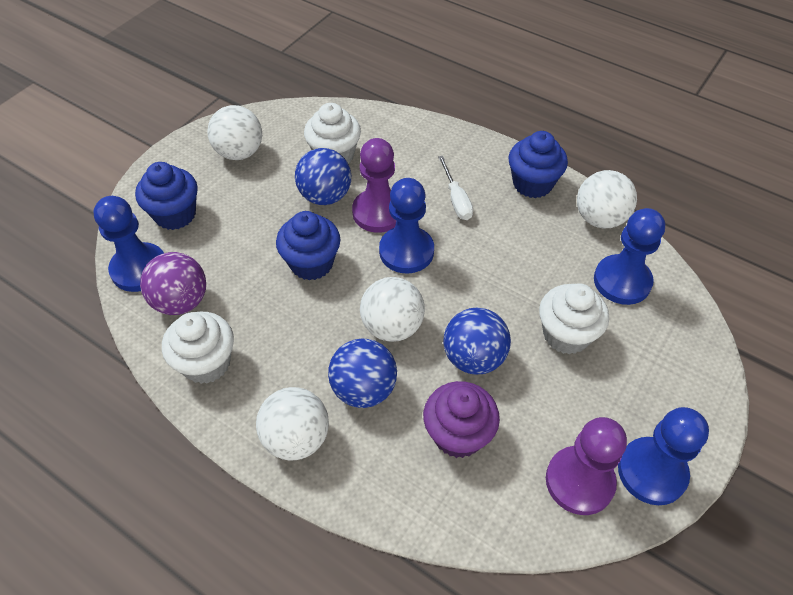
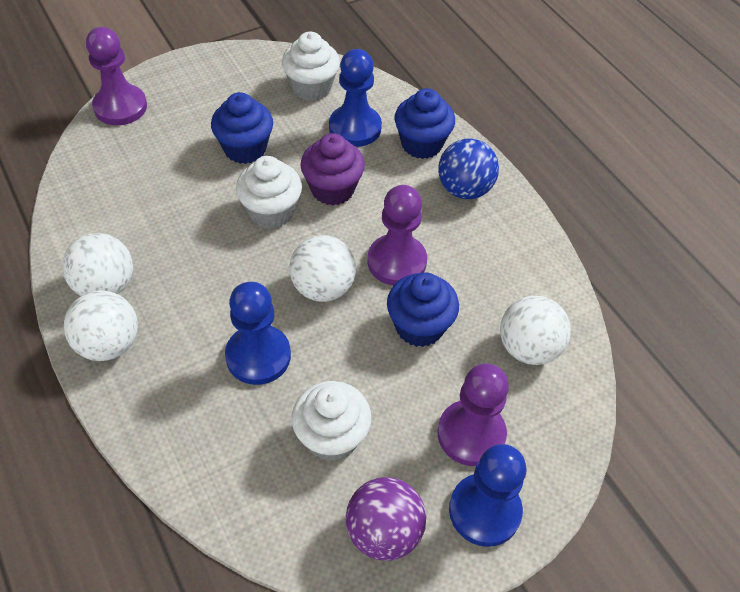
blue ball: [295,148,351,205] [328,338,397,408] [443,308,511,375] = 3 -> [438,139,499,199] = 1
blue pawn: [94,196,164,292] [379,178,434,274] [594,208,665,305] [618,407,709,505] = 4 -> [225,282,291,385] [329,49,382,147] [449,444,526,547] = 3
purple pawn: [352,138,396,233] [546,417,627,515] = 2 -> [86,27,147,125] [368,185,427,286] [437,364,509,466] = 3
white screwdriver: [438,156,473,220] = 1 -> none = 0

